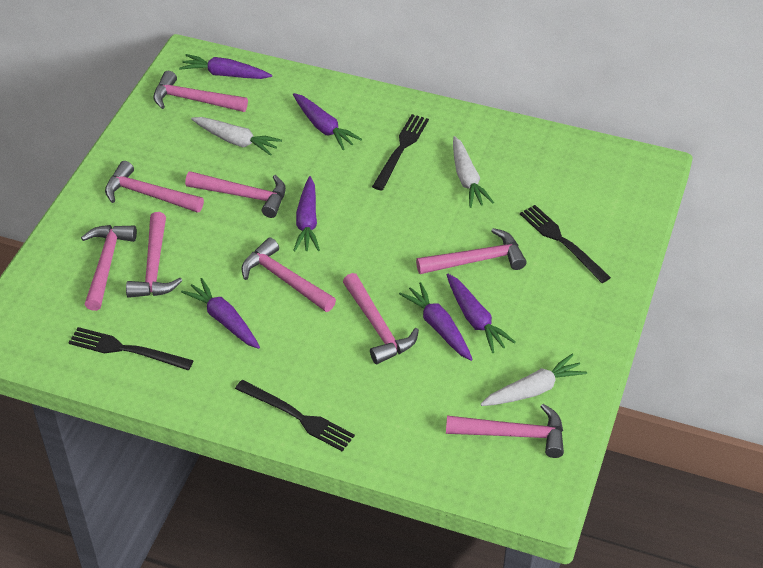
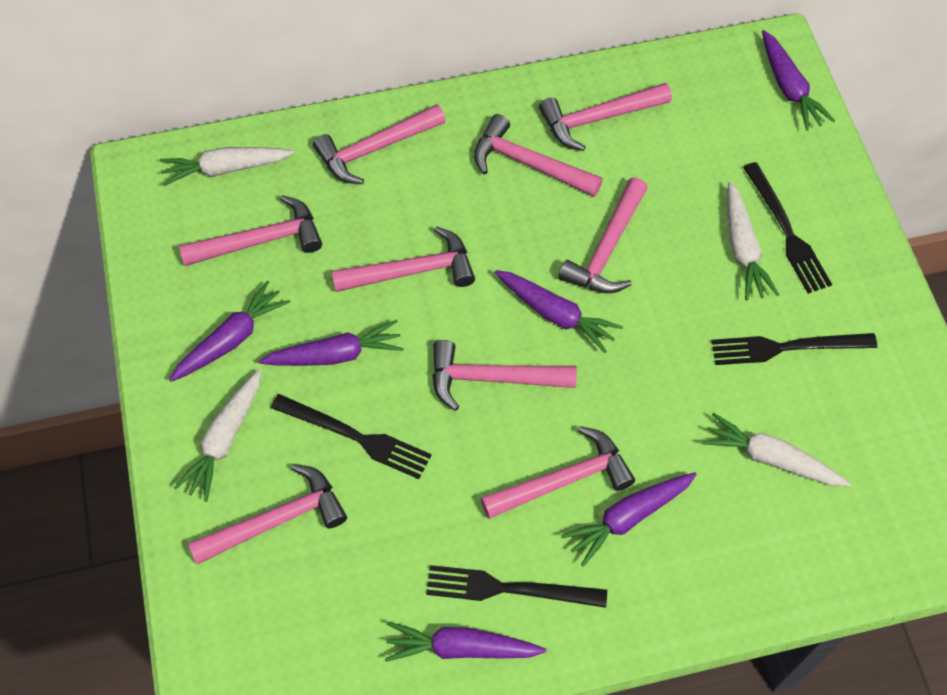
white carrot: [191,117,282,156] [453,136,494,208] [481,354,587,406] = 3 -> [160,147,294,186] [174,369,261,502] [702,413,851,486] [727,182,779,300] = 4

